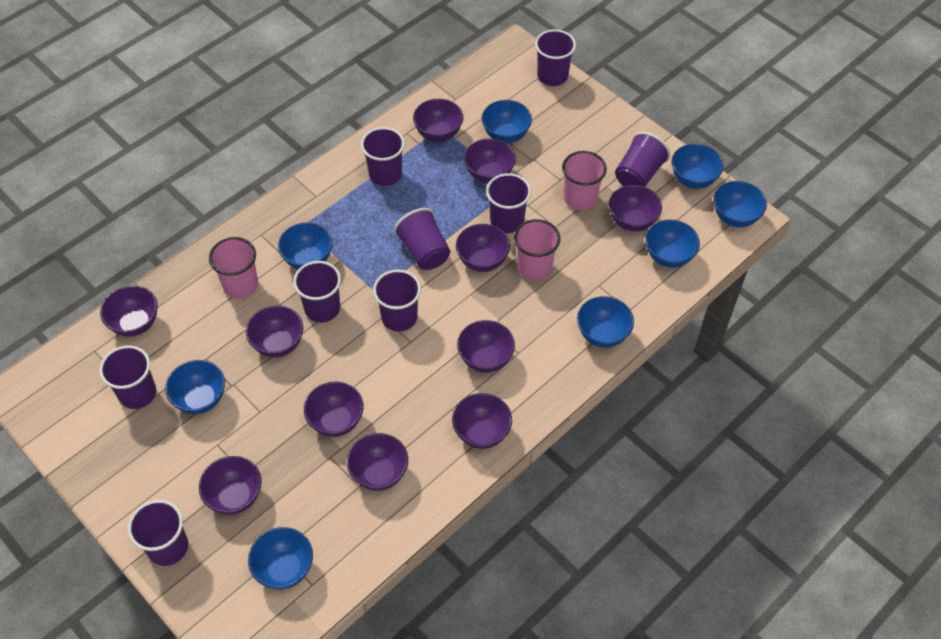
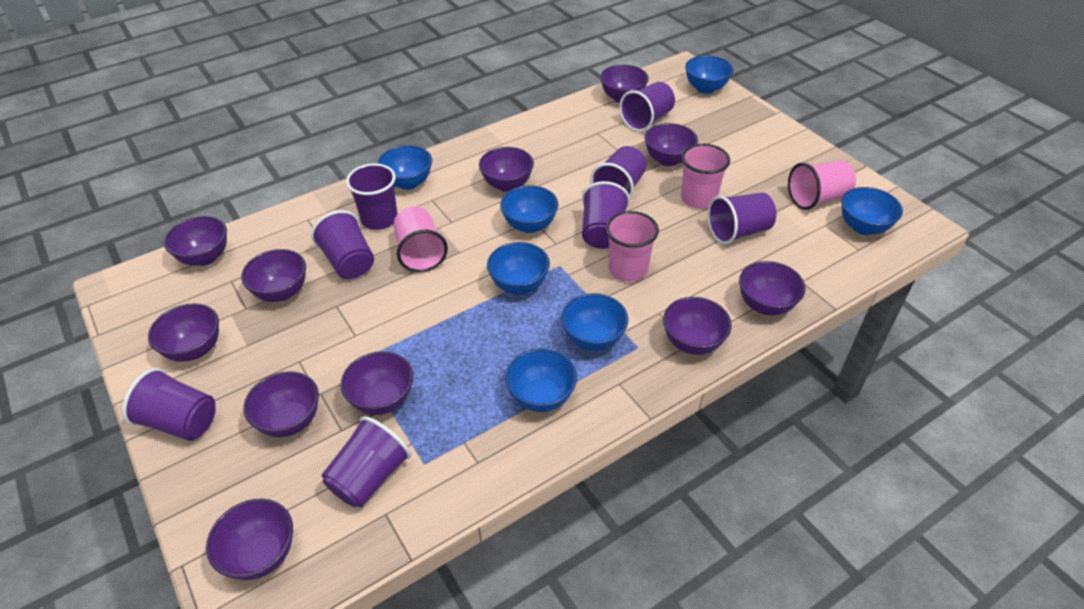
blue bowl: [165,360,225,414] [248,527,313,589] [278,222,333,270] [482,100,532,143] [577,296,634,348] [645,220,700,268] [672,144,724,189] [714,181,767,227] = 8 -> [377,145,432,190] [487,242,550,294] [500,185,558,233] [505,349,577,412] [561,293,628,351] [685,55,733,94] [841,187,903,235] = 7
pink cup: [209,237,258,298] [514,219,560,280] [562,151,607,210] = 3 -> [394,206,448,272] [606,211,659,282] [681,144,730,209] [788,161,856,210] = 4
purple cup: [99,346,156,409] [128,500,188,566] [293,261,341,323] [361,127,405,186] [373,270,421,332] [394,208,450,270] [486,173,531,233] [535,30,576,86] [615,132,671,187] = 9 -> [122,368,216,441] [311,210,374,279] [321,416,411,507] [346,163,397,230] [582,181,630,249] [590,146,647,198] [619,82,675,132] [707,193,776,244] = 8

